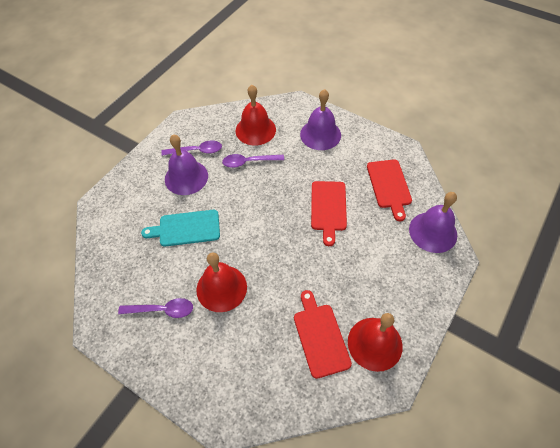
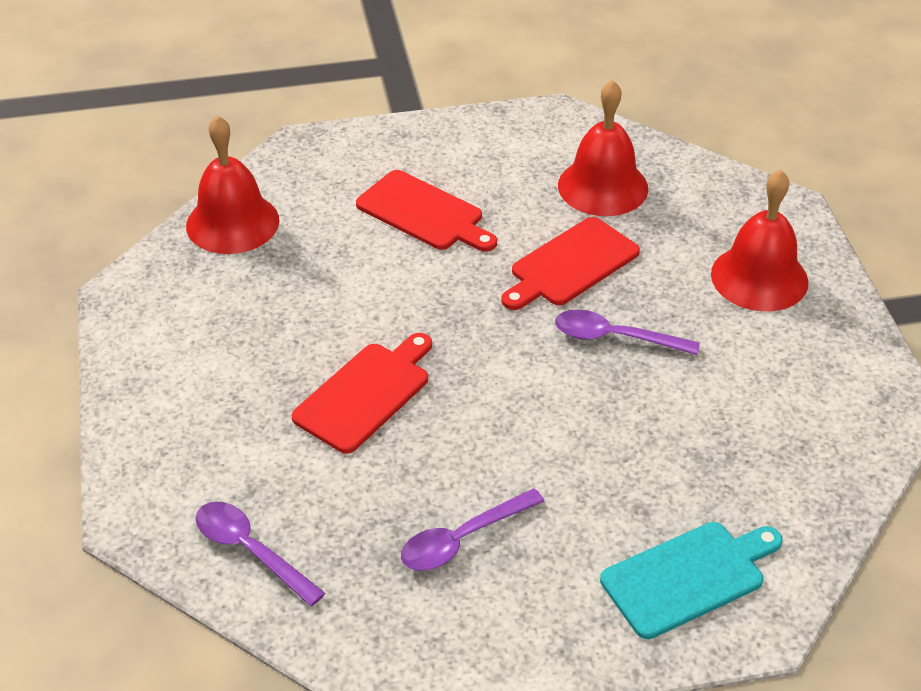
purple bell: [165,134,208,195] [300,89,341,150] [409,192,457,253] = 3 -> none = 0

